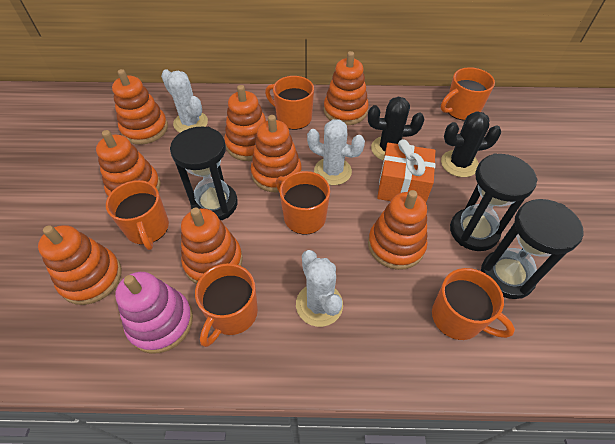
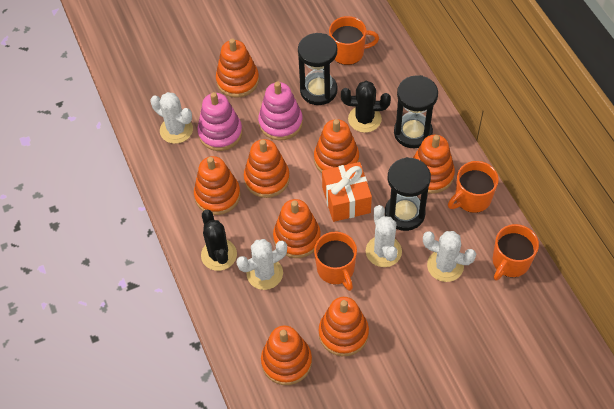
orange mug: [106,180,169,250] [195,263,258,347] [265,76,314,130] [276,171,330,235] [432,268,515,340] [441,67,495,121] = 6 -> [314,232,357,291] [329,16,379,65] [448,161,499,213] [493,224,539,281] = 4
pink stacking toy: [115,272,193,354] = 1 -> [197,92,242,151] [258,82,303,141] = 2
white cactus: [161,69,208,133] [296,250,343,327] [307,119,365,185] = 3 -> [150,92,193,144] [236,239,287,290] [366,205,402,267] [423,231,476,282] = 4

